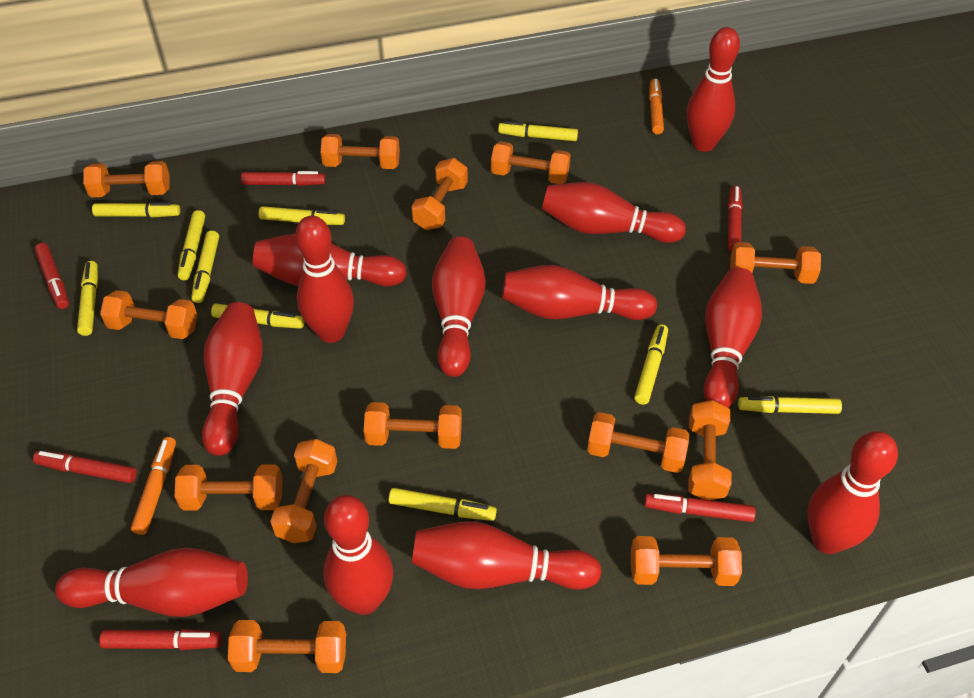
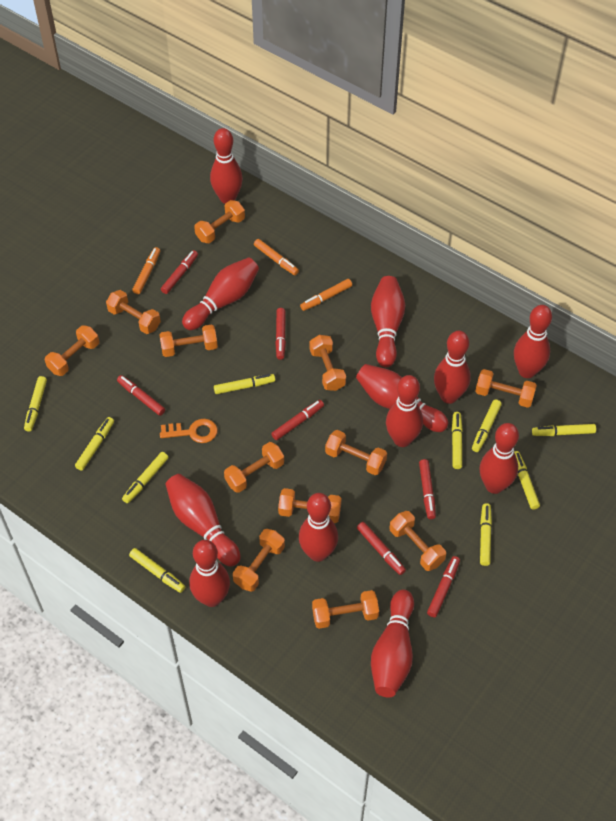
orange dumbbell: [83,161,170,197] [100,290,197,339] [175,465,283,510] [228,620,346,673] [270,439,337,543] [321,134,400,169] [364,402,462,449] [411,158,468,230] [491,142,571,184] [587,412,689,473] [631,536,742,586] [688,400,732,500] [730,242,821,284] = 13 -> [45,325,99,376] [106,290,161,334] [159,324,218,357] [194,200,245,243] [224,442,284,493] [233,529,285,592] [278,488,342,523] [310,335,346,391] [312,590,379,629] [325,430,387,475] [390,511,446,571] [475,369,537,408] = 12
orange key: none = 0 -> [160,419,218,443] = 1
orange marker: [131,437,176,535] [649,79,664,135] = 2 -> [132,247,160,294] [254,239,299,275] [300,279,352,311] = 3
red marker: [33,451,137,483] [34,243,69,309] [99,629,222,650] [241,171,325,186] [644,494,756,522] [728,186,743,252] = 6 -> [117,375,165,416] [161,250,198,294] [271,400,324,440] [275,308,286,360] [357,522,406,575] [419,459,436,519] [427,556,460,617] = 7

